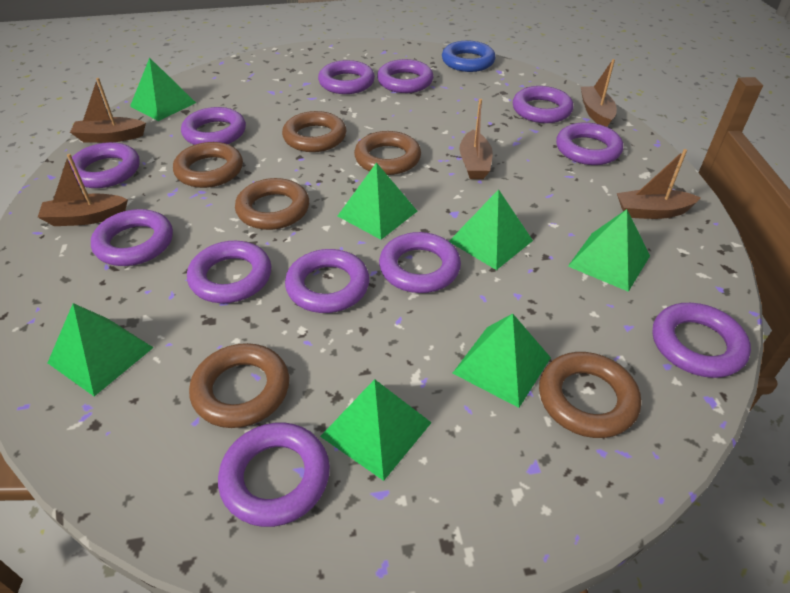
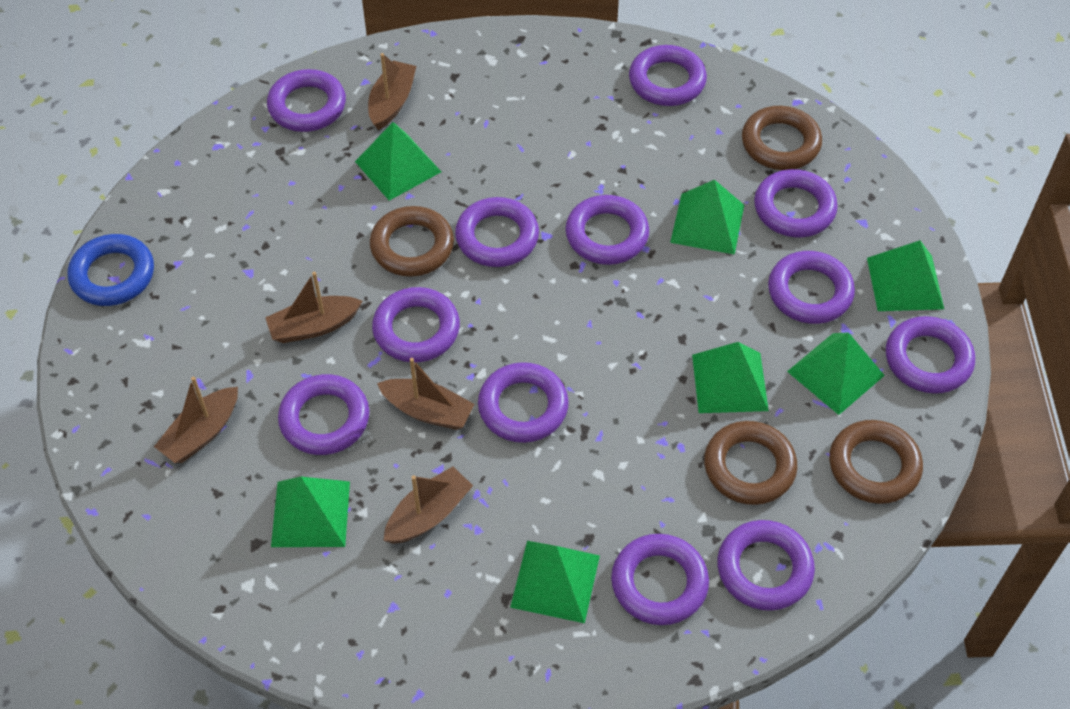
brown ring: [173,142,243,188] [189,343,289,428] [235,178,309,230] [282,111,346,152] [354,131,421,175] [539,352,641,438] = 6 -> [370,206,454,277] [704,421,797,505] [742,106,822,170] [829,420,923,504] = 4

